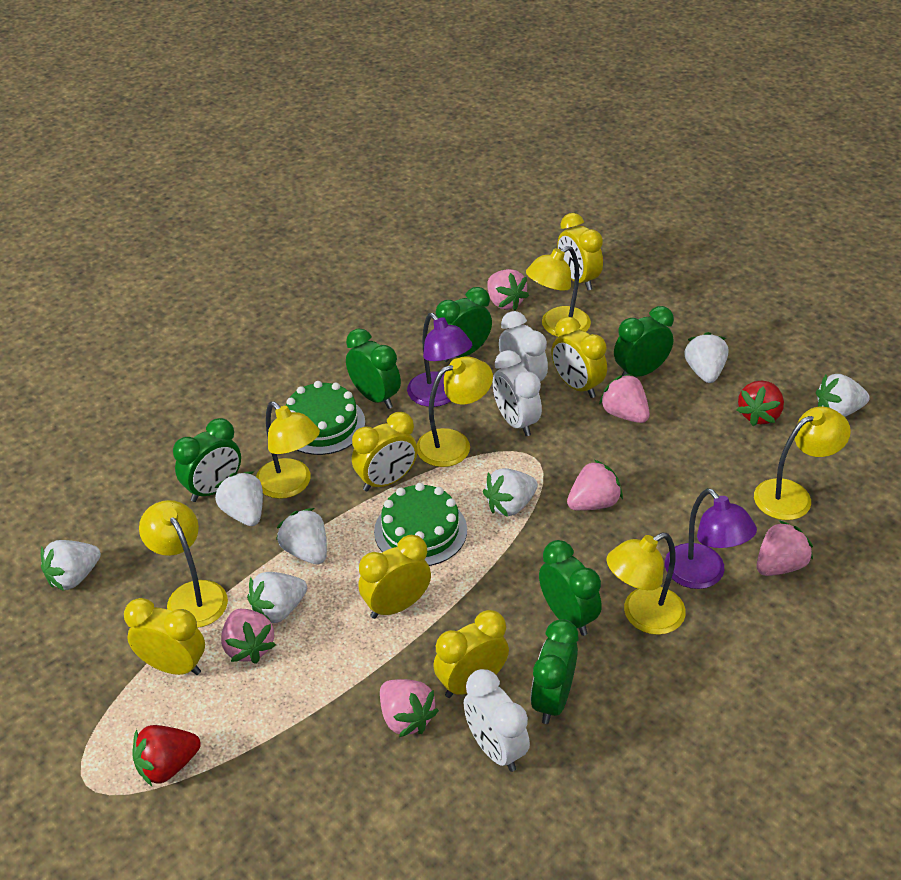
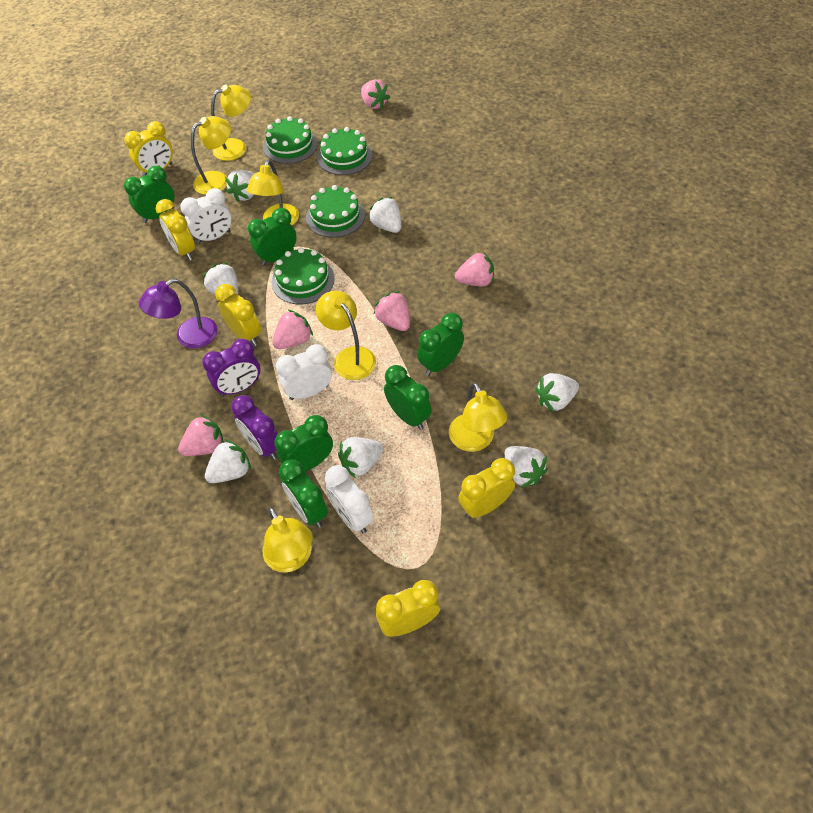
green cake: [286,381,365,455] [374,483,467,566] = 2 -> [263,116,318,164] [271,247,335,304] [306,185,365,238] [317,127,372,175] = 4
pink strawberry: [221,609,276,664] [380,679,439,737] [488,269,529,310] [567,460,623,511] [599,374,650,423] [756,520,813,576] = 6 -> [178,414,224,456] [273,310,313,349] [361,79,390,109] [374,291,410,331] [455,252,494,287] = 5
purple clock: none = 0 -> [202,339,260,396] [231,395,278,460] = 2
purple lamp: [407,313,472,407] [665,488,757,589] = 2 -> [139,279,218,348] = 1
red strawberry: [132,725,201,786] [737,381,784,426] = 2 -> none = 0
yellow clock: [124,598,205,675] [352,412,418,492] [359,535,431,619] [433,610,509,698] [551,317,607,398] [557,213,603,291] = 6 -> [124,121,173,176] [156,199,195,261] [215,284,261,346] [376,580,440,637] [458,458,515,518] = 5

